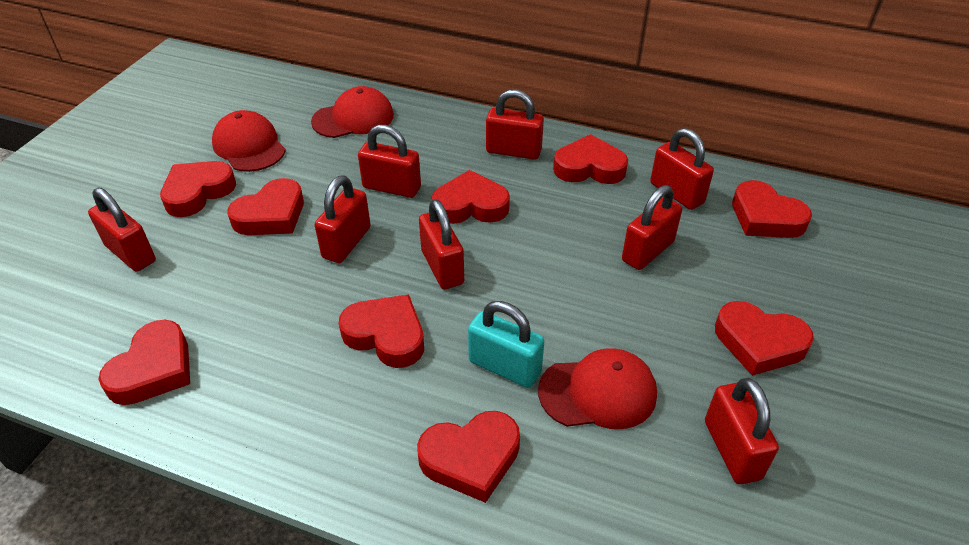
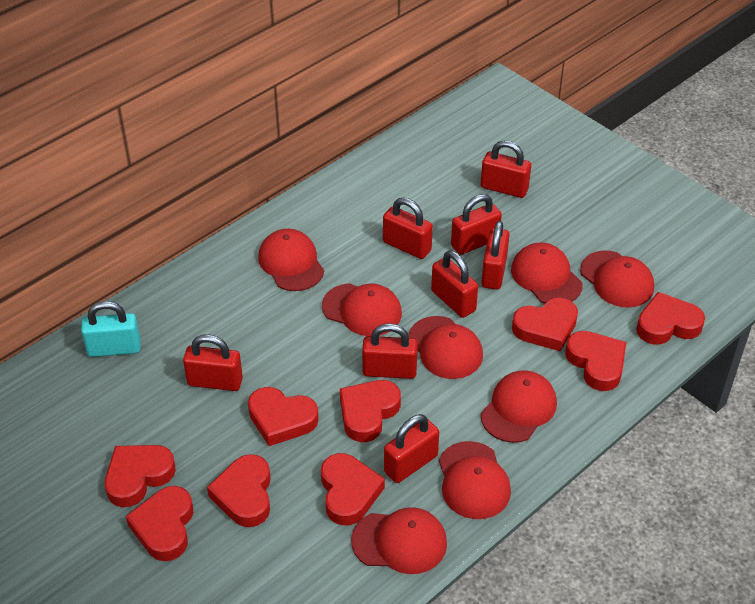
red cap: [212,110,286,172] [311,86,394,138] [538,348,657,429] = 3 -> [258,229,324,291] [322,283,402,336] [351,507,447,574] [408,316,483,379] [439,441,511,519] [481,370,557,443] [511,242,582,304] [580,251,654,307] = 8

